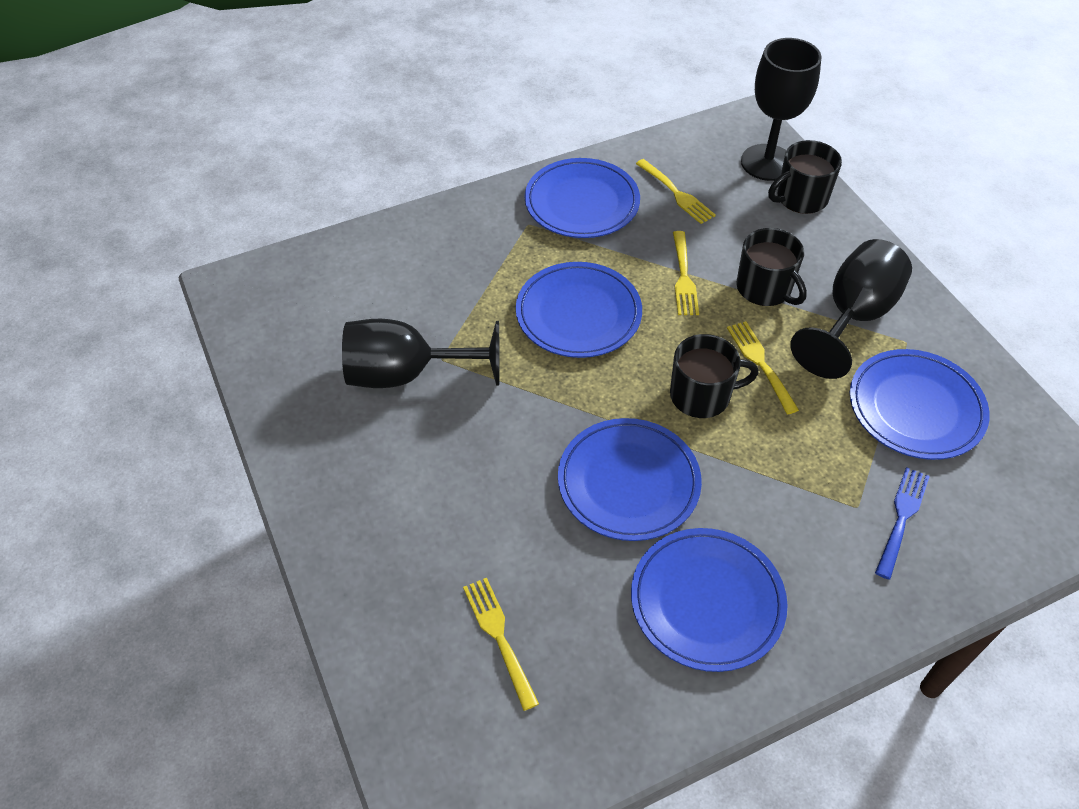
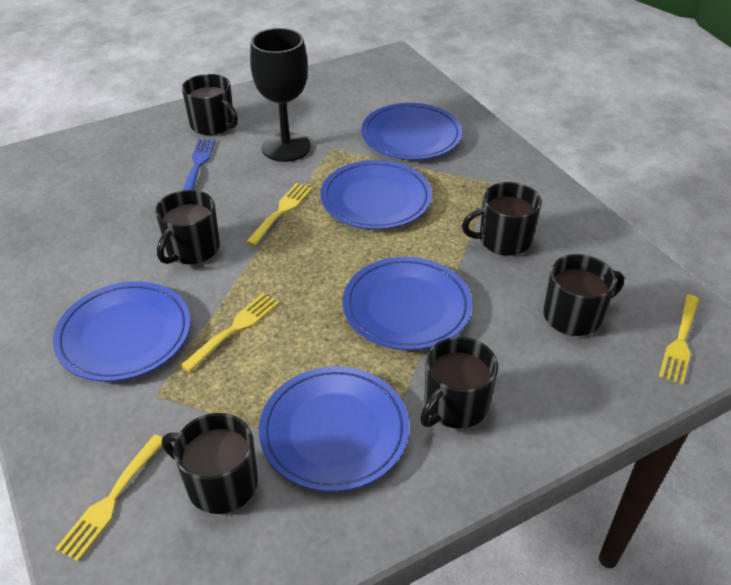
black goblet: [342,319,500,388] [741,38,822,181] [790,239,912,379] = 3 -> [250,28,311,162] = 1
black mug: [670,334,759,418] [736,228,807,306] [768,140,842,214] = 3 -> [155,190,220,264] [162,413,258,514] [182,74,238,135] [420,337,498,429] [462,182,542,256] [543,254,624,336] = 6

